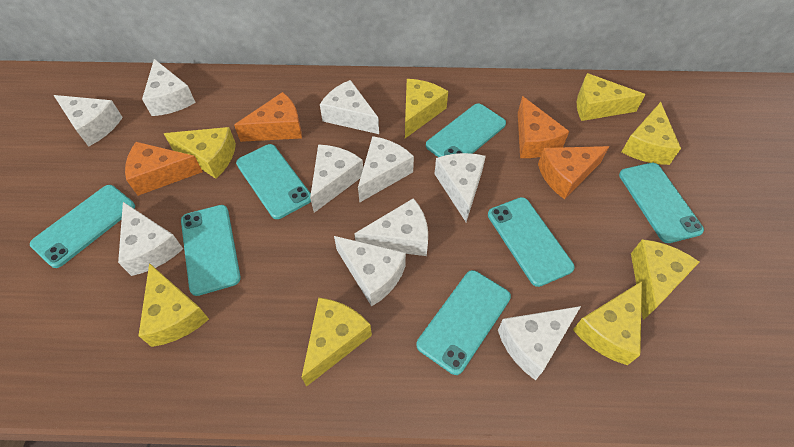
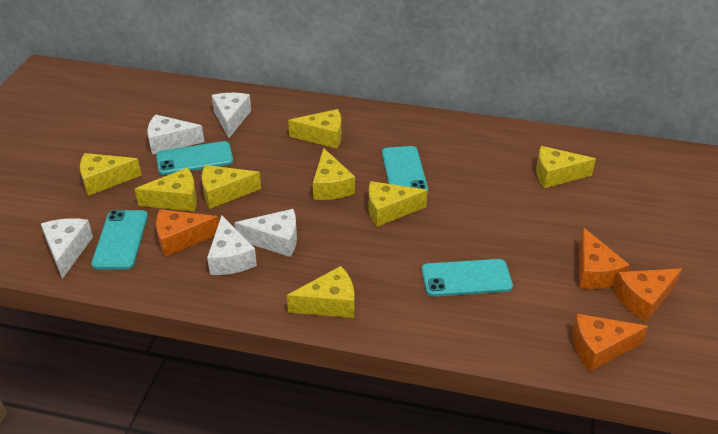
turquoise phone: [30,185,135,268] [181,205,241,296] [236,144,311,219] [416,270,511,375] [426,103,506,157] [488,197,575,287] [619,163,704,243] = 7 -> [91,210,148,269] [156,141,233,175] [382,146,428,193] [422,259,513,297] = 4
white cheese: [54,95,123,147] [118,202,183,276] [142,59,196,116] [310,144,363,213] [320,80,379,134] [334,236,406,307] [354,198,428,256] [358,136,414,202] [435,153,486,222] [498,306,581,380] = 10 -> [41,218,93,279] [147,114,204,154] [207,215,257,275] [212,93,251,138] [234,209,297,257] = 5

